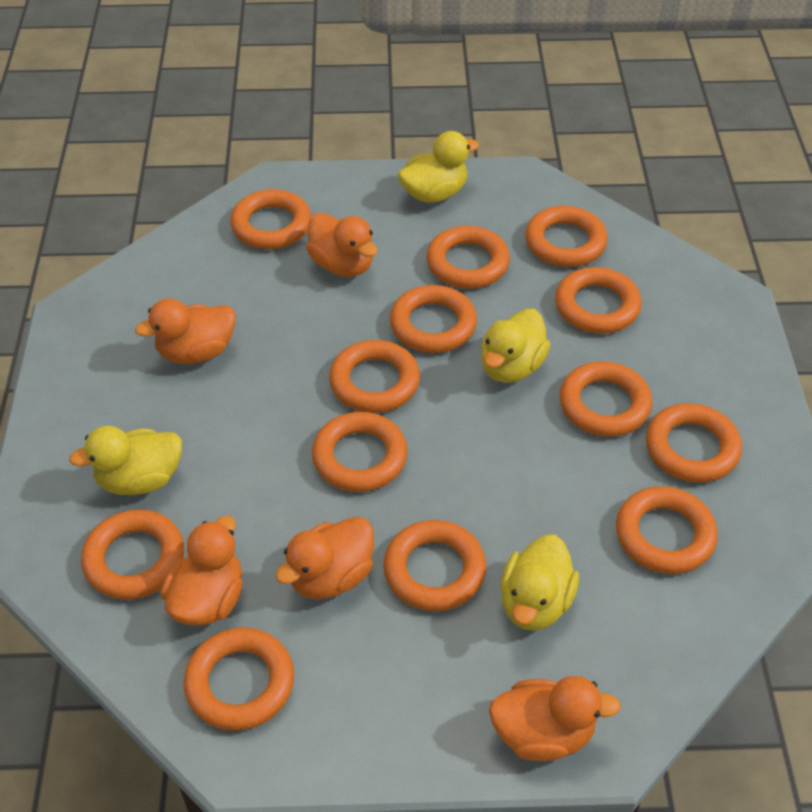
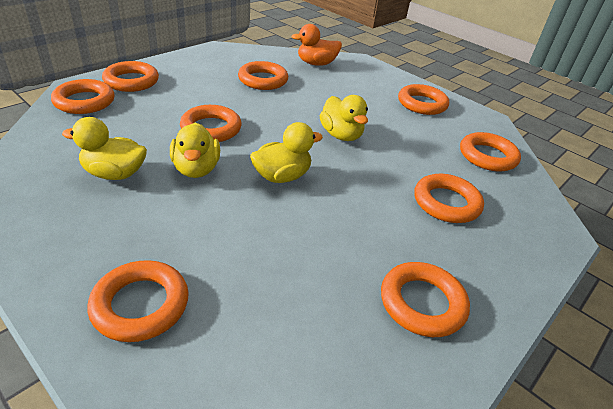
orange duck: [135,299,236,364] [161,516,242,626] [275,517,374,599] [306,213,378,277] [489,676,621,761] = 5 -> [291,24,342,66] = 1
orange ring: [81,509,184,600] [184,627,294,731] [230,189,312,249] [312,412,408,492] [329,340,420,413] [383,520,486,611] [390,285,477,353] [427,226,510,289] [525,206,608,267] [555,267,642,334] [559,361,652,437] [616,486,718,574] [646,403,742,483] = 13 -> [51,79,115,114] [88,260,189,342] [102,61,159,92] [180,105,242,142] [238,61,288,90] [381,262,470,337] [398,84,449,115] [414,174,484,223] [460,132,521,171] = 9

